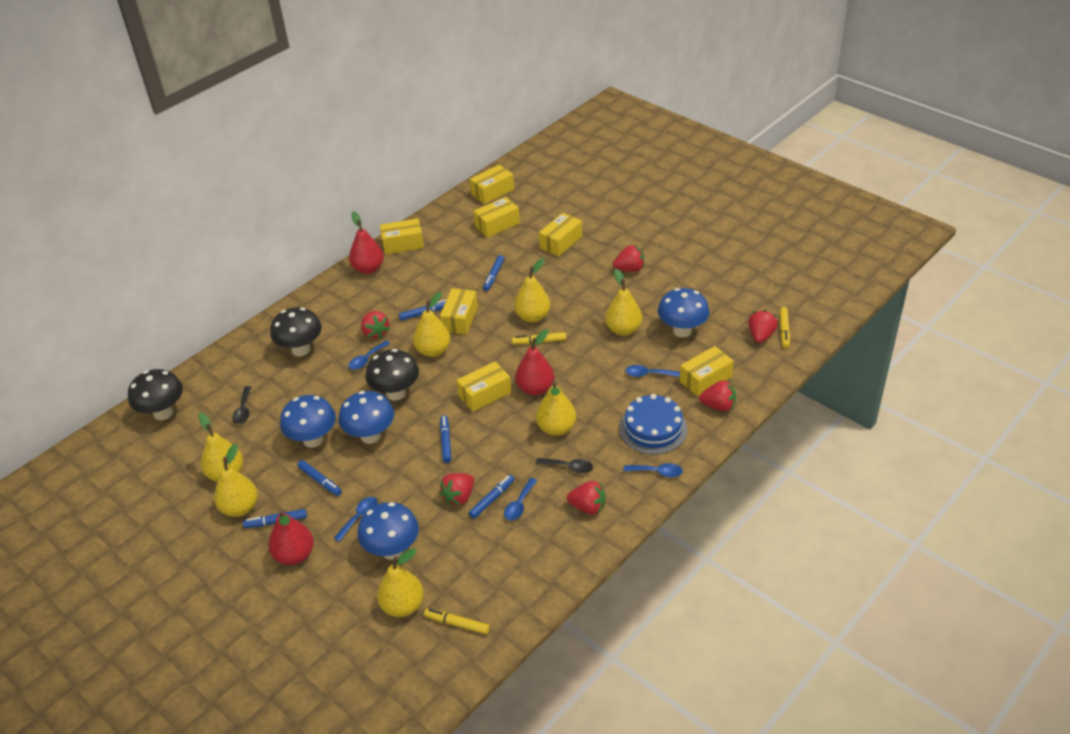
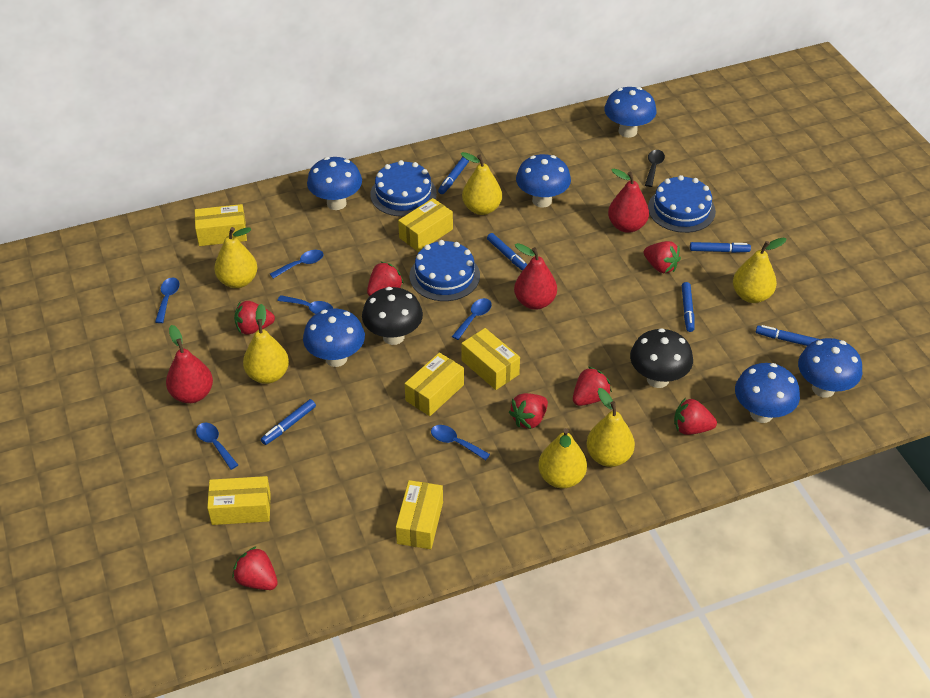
black mushroom: [128,369,183,420] [270,307,322,356] [365,349,419,401] = 3 -> [362,287,423,345] [630,328,693,388] = 2
black spoon: [232,386,251,424] [536,458,593,473] = 2 -> [645,150,665,187] = 1
blue cake: [619,394,688,455] = 1 -> [370,160,437,217] [410,240,480,301] [648,175,716,233] = 3
blue mushroom: [280,395,336,448] [339,391,394,444] [357,502,419,560] [658,288,710,338] = 4 -> [303,308,365,367] [307,157,362,210] [516,154,571,208] [604,87,656,138] [735,363,800,423] [798,338,862,398] = 6
blue spoon: [334,497,378,542] [348,340,390,370] [504,478,537,521] [624,463,683,477] [625,365,680,377] = 5 -> [155,278,180,323] [196,423,238,470] [270,250,324,278] [278,295,333,314] [431,425,490,461] [452,298,492,340] = 6
red strawberry: [361,311,390,339] [439,473,474,506] [567,481,605,515] [613,245,644,272] [699,380,736,411] [748,310,778,343] = 6 -> [233,546,278,590] [234,301,275,334] [367,261,404,296] [509,393,548,429] [573,367,612,406] [644,241,681,273] [674,398,717,435] = 7
yellow box: [380,219,424,254] [440,288,478,335] [457,361,511,412] [470,165,514,204] [474,197,520,238] [539,213,582,257] [680,346,733,397] = 7 -> [195,204,247,246] [207,476,271,525] [396,480,443,549] [398,198,453,252] [405,352,464,416] [461,328,520,390] = 6
yellow marker: [424,608,490,634] [512,332,566,344] [780,307,790,348] = 3 -> none = 0
yellow pear: [199,413,243,482] [214,444,258,517] [377,548,424,617] [413,292,451,357] [514,258,550,322] [536,381,576,436] [605,269,642,336] = 7 -> [214,227,257,288] [243,304,289,384] [461,152,502,215] [538,428,587,488] [586,388,635,467] [733,237,786,303] = 6

